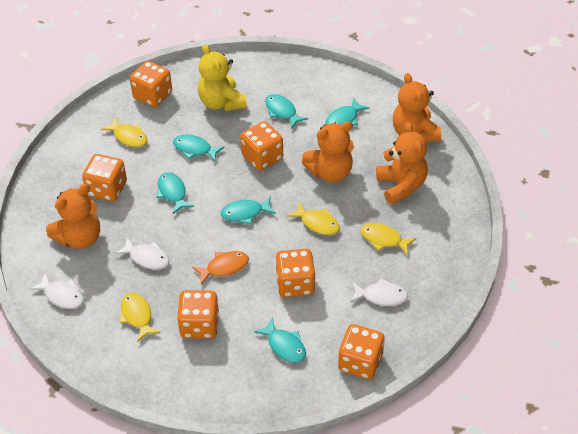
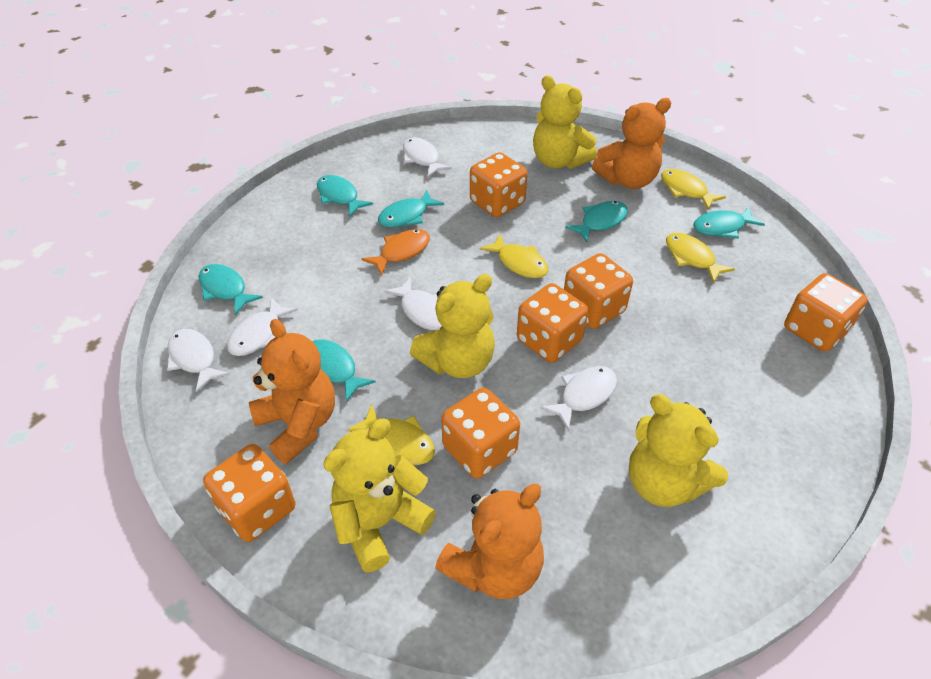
orange teddy bear: [46,184,100,249] [302,121,354,182] [376,122,428,205] [393,73,441,142] = 4 -> [249,319,335,464] [435,484,544,599] [592,98,672,189] = 3
white fish: [30,273,84,309] [115,238,170,270] [350,278,408,306] = 3 -> [167,329,230,392] [227,297,298,356] [384,277,441,330] [403,138,452,177] [541,366,617,431] = 5
yellow teddy bear: [198,44,247,111] = 1 -> [323,419,436,572] [410,274,495,378] [533,75,597,169] [629,394,728,507] = 4

